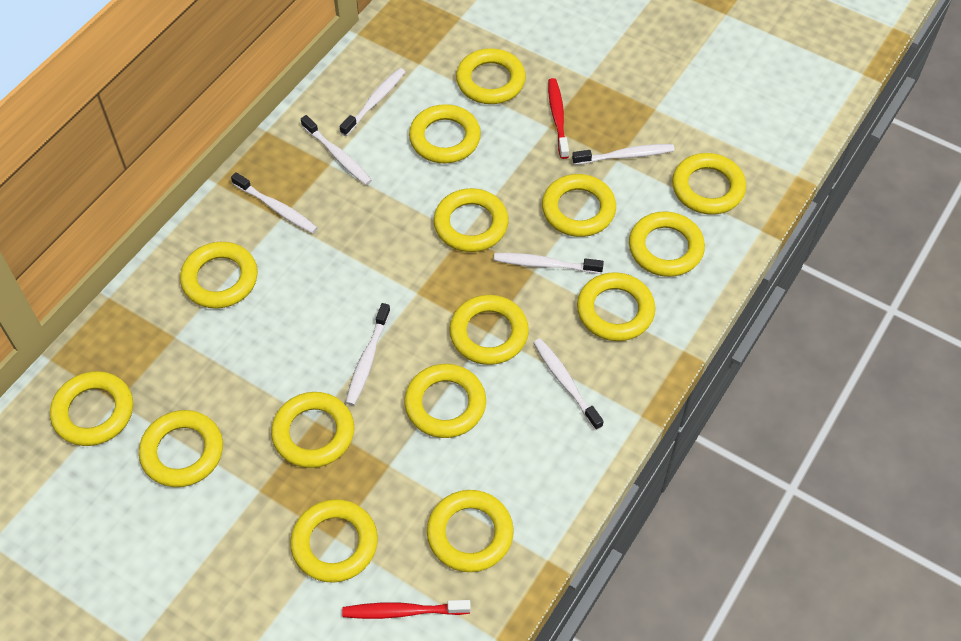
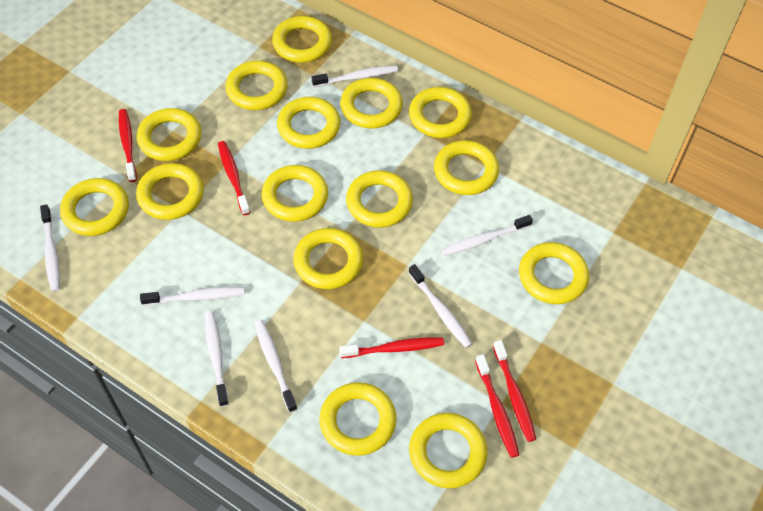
red toothbrush: [342,600,471,619] [548,78,569,159] = 2 -> [119,109,137,182] [218,141,251,215] [339,337,444,358] [475,354,519,458] [493,340,536,442] = 5

